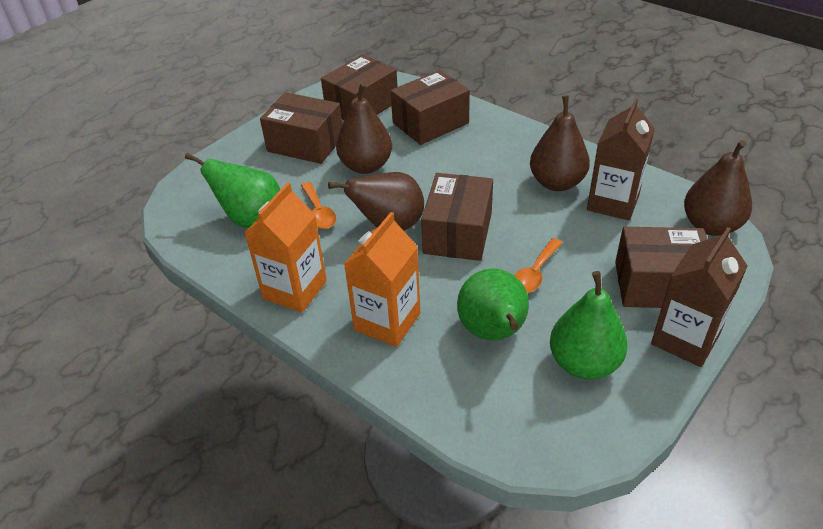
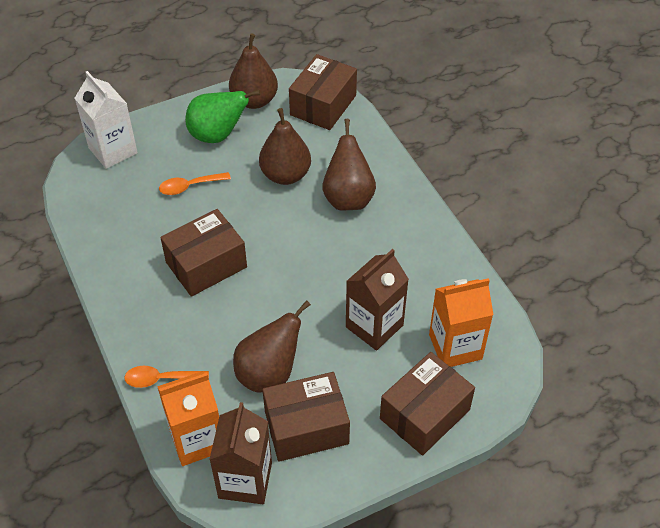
brown box: [260,92,342,164] [321,54,398,120] [391,70,470,145] [421,173,493,261] [615,227,708,308] = 5 -> [160,209,247,297] [262,372,350,462] [289,54,357,130] [380,352,475,456] = 4
green pear: [185,153,280,228] [457,269,529,341] [550,271,628,380] = 3 -> [185,90,261,143] = 1
white carton: none = 0 -> [75,71,138,169] = 1

